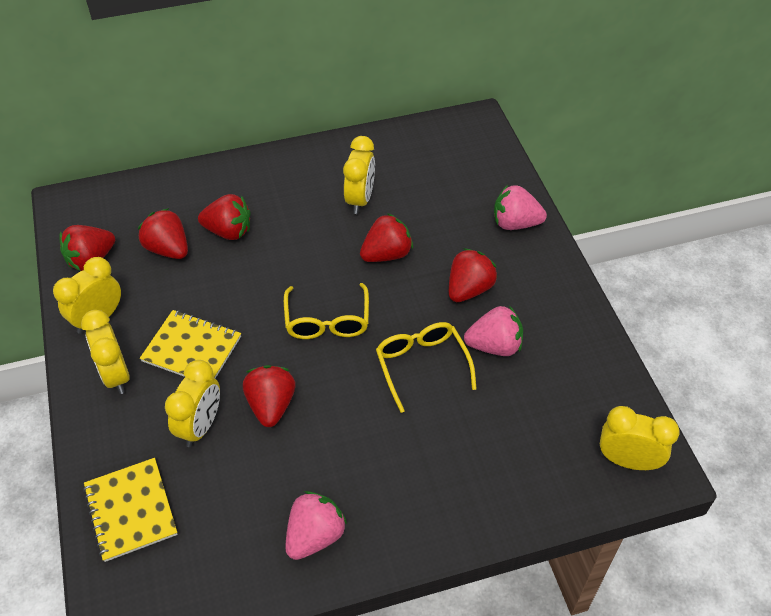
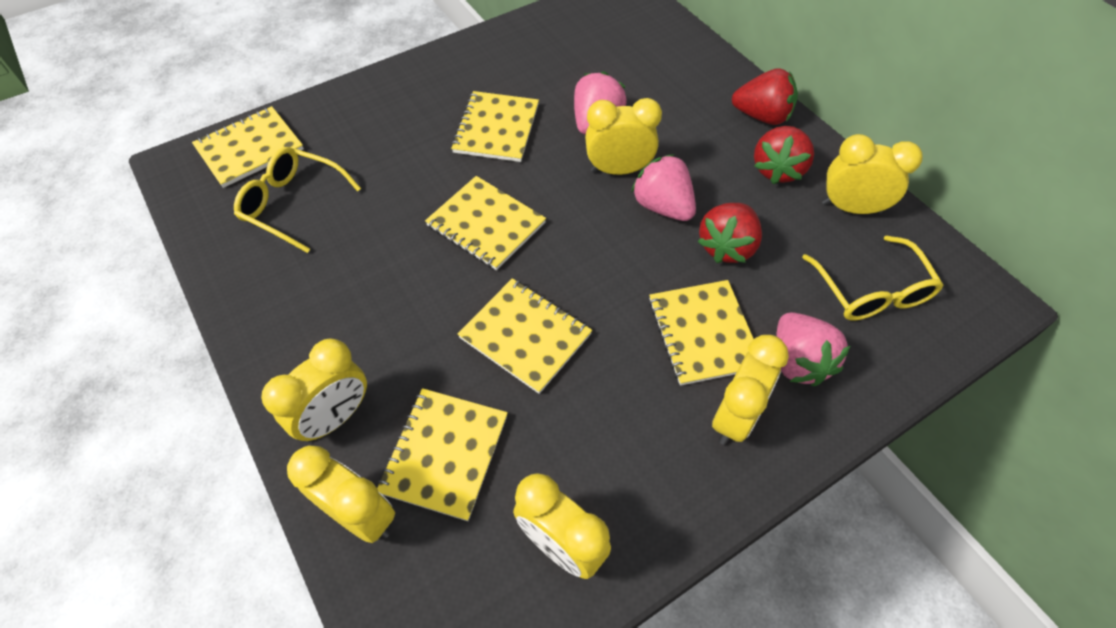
red strawberry: [59,225,115,271] [138,208,188,259] [198,194,251,240] [243,365,296,427] [360,213,413,262] [449,248,498,302] = 6 -> [697,203,762,263] [732,68,798,125] [754,126,814,184] = 3
yellow clock: [53,257,121,334] [81,310,130,394] [165,360,220,447] [343,136,375,214] [600,406,680,470] = 5 -> [261,338,367,442] [287,446,395,543] [513,473,611,579] [585,98,662,175] [712,335,789,445] [822,134,922,214] = 6
yellow notebook: [83,458,178,562] [140,310,241,379] = 2 -> [192,106,304,188] [377,388,508,521] [425,176,546,270] [451,91,539,162] [458,278,592,394] [649,280,754,386] = 6

